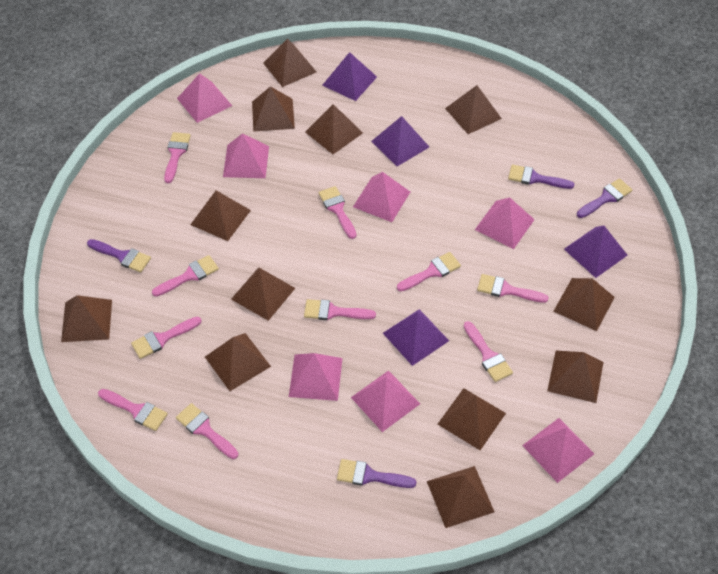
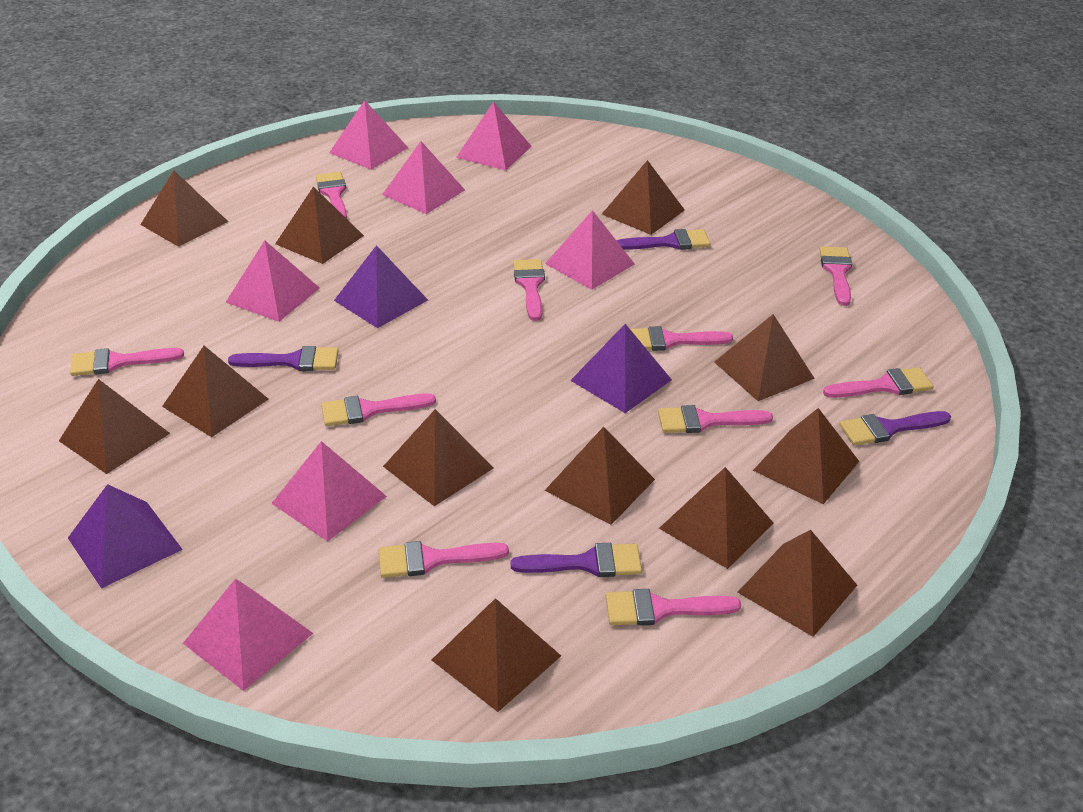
purple pyramid: [322,52,377,101] [371,116,429,166] [383,309,449,366] [564,225,628,278] = 4 -> [68,484,183,589] [334,245,428,328] [570,324,672,413] = 3

